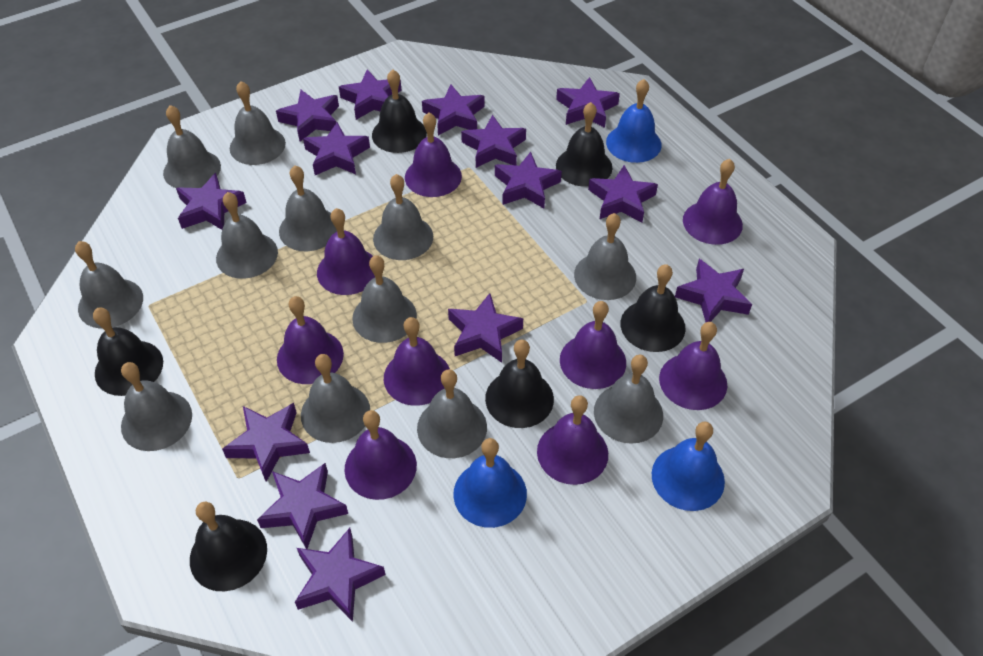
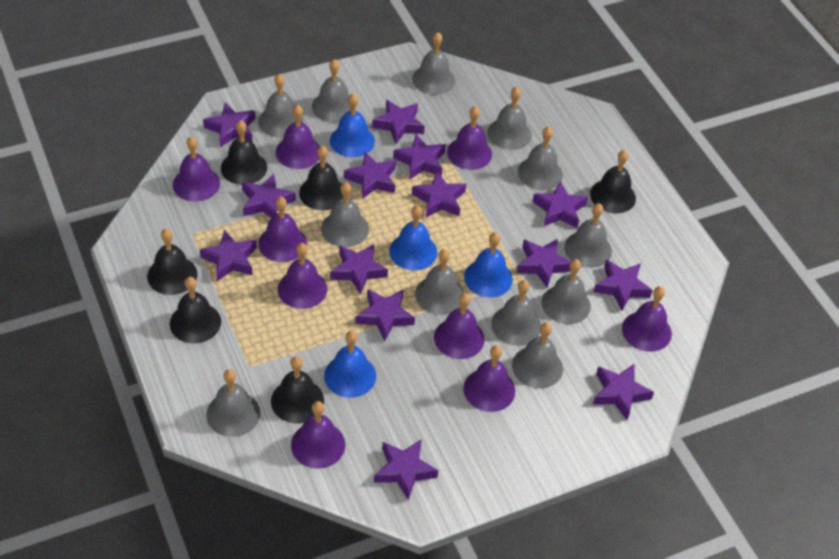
blue bell: [454,438,527,528] [606,79,662,163] [652,422,725,511] = 3 -> [324,331,376,398] [330,93,375,157] [389,205,438,270] [464,232,513,297] = 4

